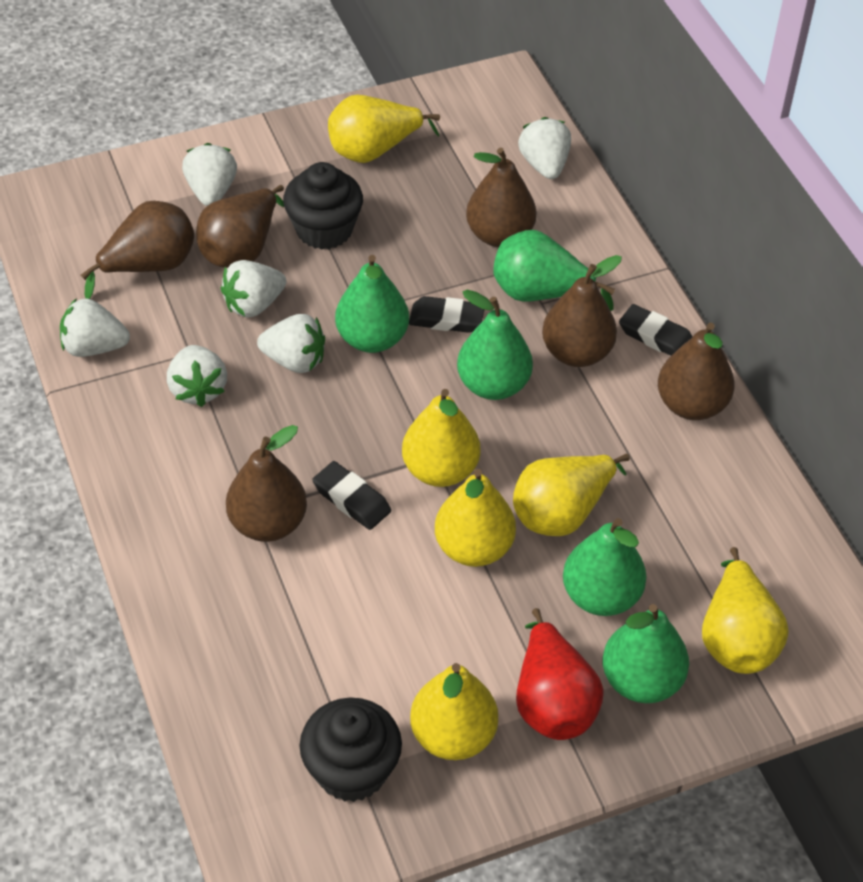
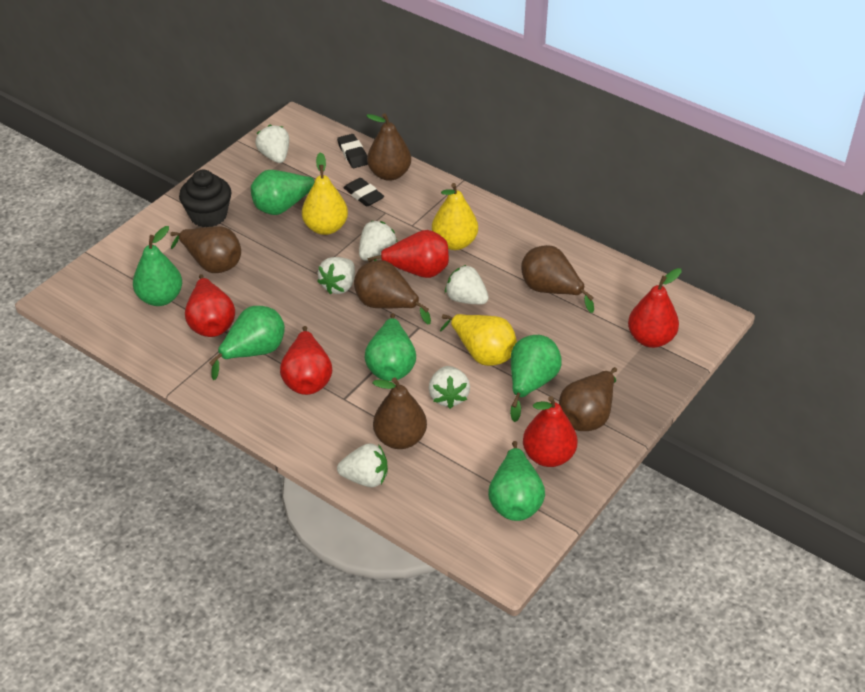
black cupcake: [283,162,363,250] [299,698,402,802] = 2 -> [179,170,232,227] = 1
black eraser: [312,461,391,530] [409,296,484,333] [619,304,693,356] = 3 -> [337,134,368,168] [343,178,384,207] = 2
green pear: [335,255,409,353] [457,290,533,400] [494,230,615,311] [563,518,647,616] [602,604,689,703] = 5 -> [133,226,182,306] [209,306,285,380] [251,170,314,215] [364,313,416,381] [488,441,545,521] [510,335,561,422] = 6
red pear: [516,608,603,740] = 1 -> [185,274,235,337] [280,326,332,395] [368,230,449,278] [523,396,578,467] [628,268,682,348] = 5
yellow pear: [328,95,440,163] [402,389,480,487] [410,663,498,760] [435,469,516,567] [513,454,630,536] [702,547,789,674] = 6 -> [302,152,348,235] [432,183,478,250] [440,314,517,366] = 3

